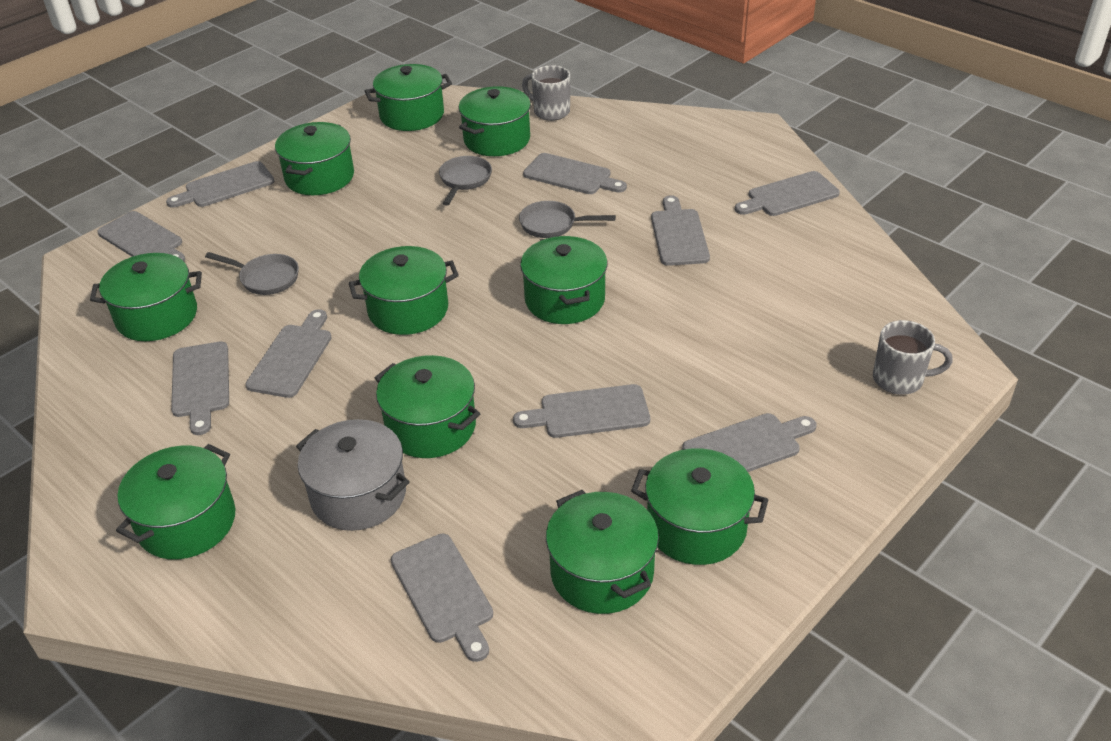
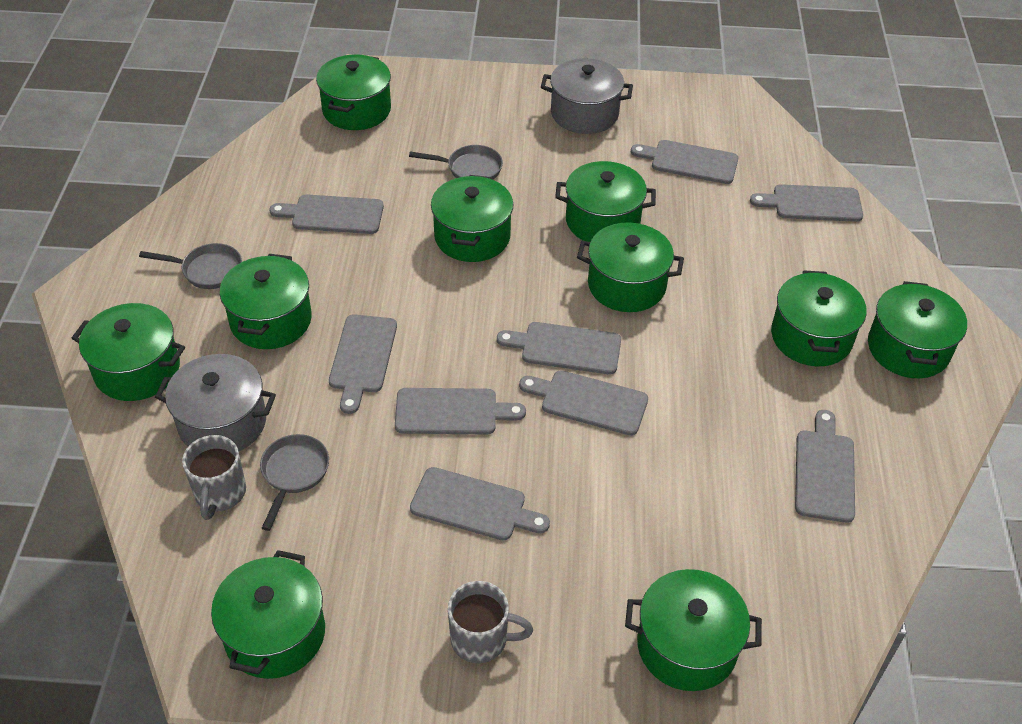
grey cutting board: [97,211,185,261] [166,161,274,208] [171,342,229,435] [245,309,332,398] [391,534,493,662] [513,384,650,438] [523,153,627,194] [651,195,710,266] [682,413,817,472] [735,171,840,216] = 10 -> [269,194,384,234] [329,314,397,414] [395,388,526,434] [410,467,550,541] [497,322,621,374] [519,371,648,435] [631,140,738,184] [750,184,863,222] [795,410,855,523] = 9
grey pot: [296,419,410,531] = 1 -> [155,354,276,451] [541,58,633,134] = 2

